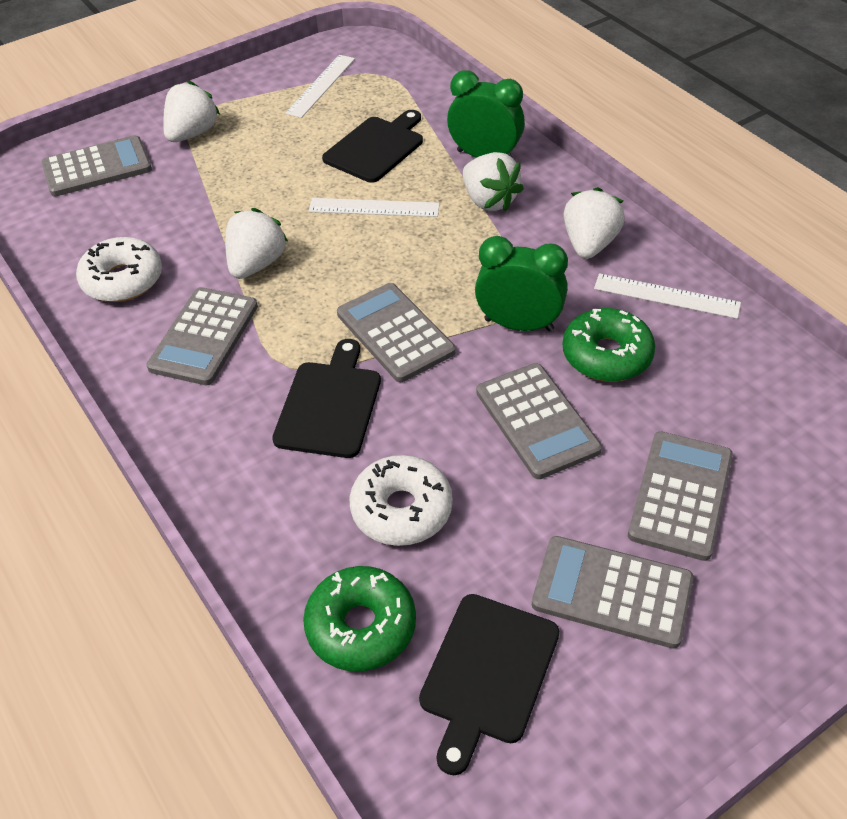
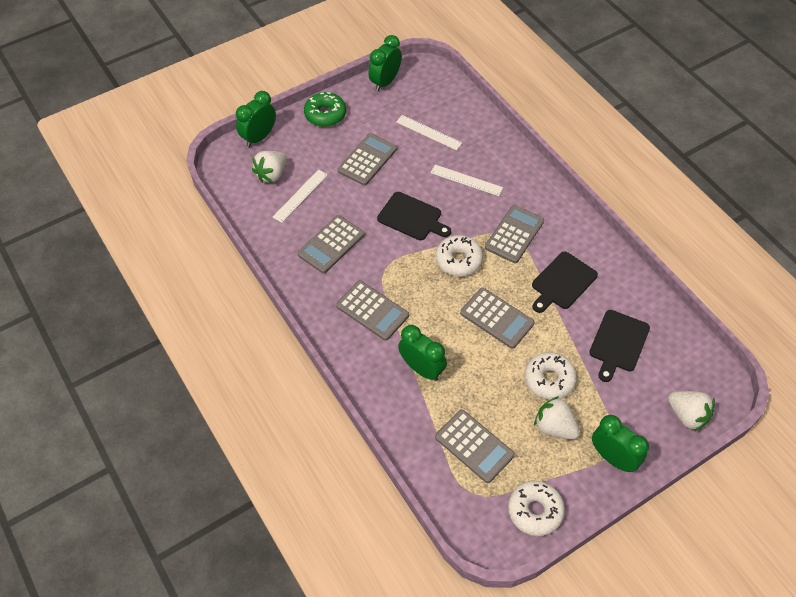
green clock: [447,70,525,158] [475,236,568,332] = 2 -> [236,91,276,147] [369,35,402,91] [398,325,447,381] [592,415,649,472] = 4
green donut: [303,566,416,672] [563,308,655,382] = 2 -> [304,92,346,127] = 1
white donut: [76,237,162,302] [350,455,453,546] = 2 -> [436,235,483,276] [508,481,565,536] [525,352,577,400] = 3
white strawberry: [163,81,220,142] [225,208,288,279] [463,152,524,211] [564,187,625,259] = 4 -> [252,151,287,183] [534,396,580,440] [668,391,715,432] = 3

